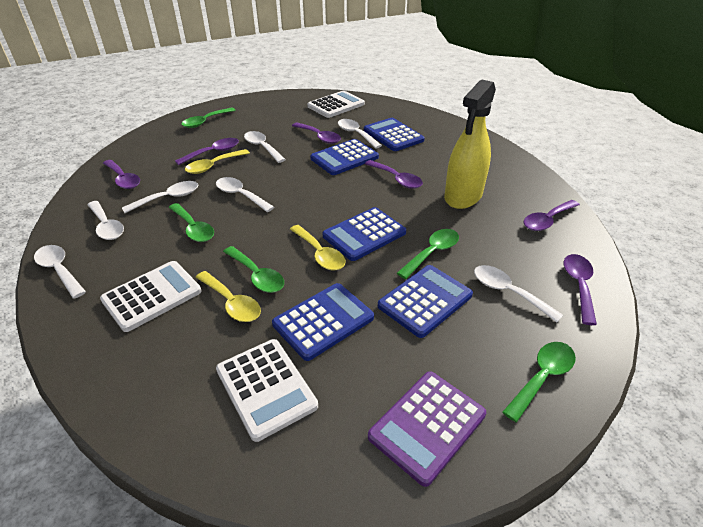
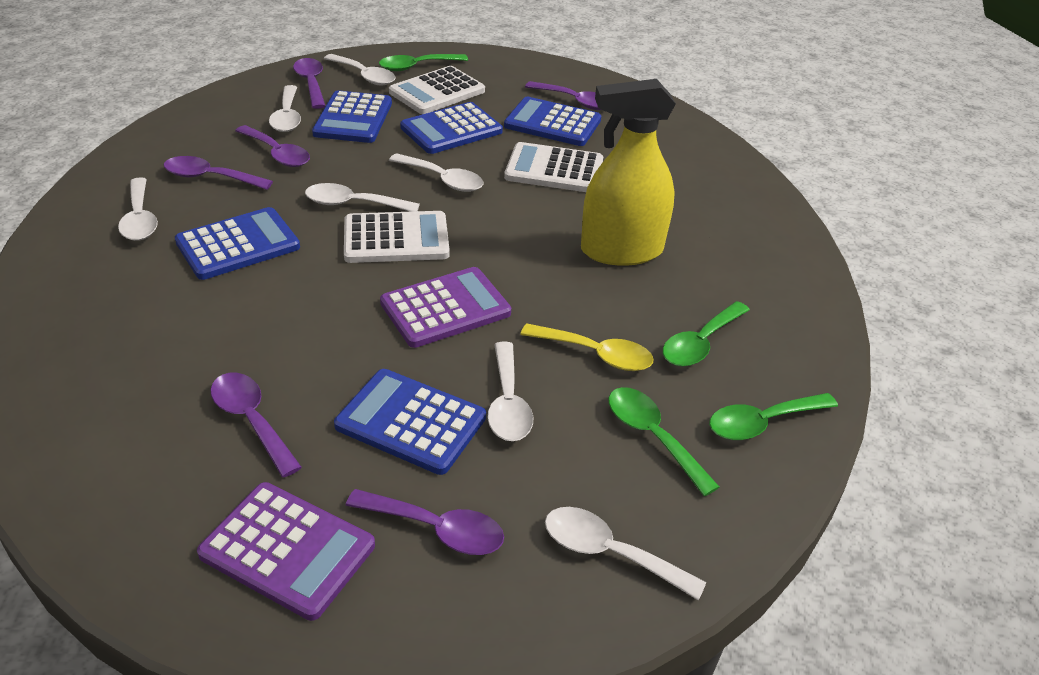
green spoon: [168,203,214,242] [181,108,236,128] [223,246,284,293] [397,229,459,279] [503,342,576,422] = 5 -> [379,54,468,71] [608,387,719,496] [663,301,750,366] [709,393,838,440] = 4
purple calculator: [368,371,486,487] = 1 -> [197,482,375,621] [380,267,511,348] = 2
yellow spoon: [185,149,250,174] [195,271,261,322] [290,225,345,270] = 3 -> [520,323,654,371] = 1

